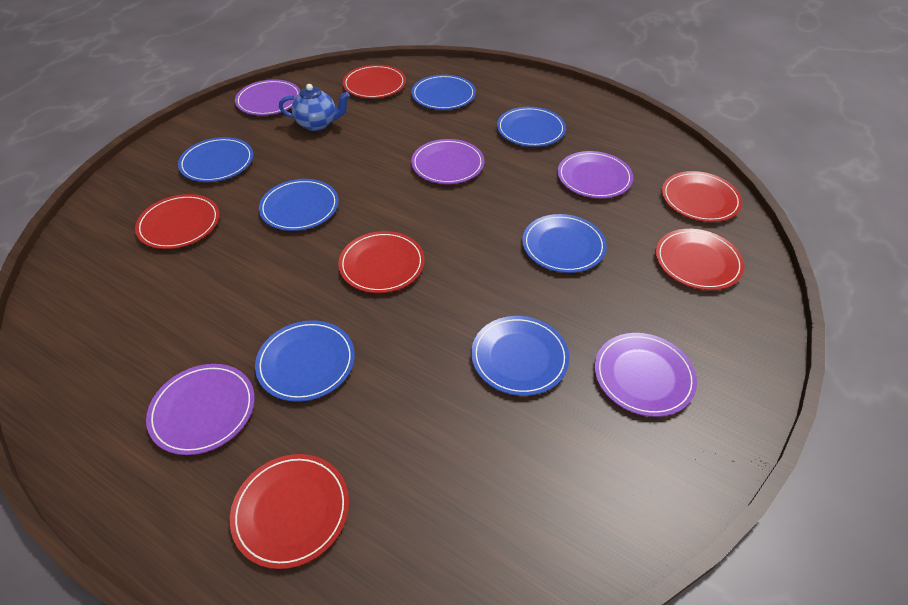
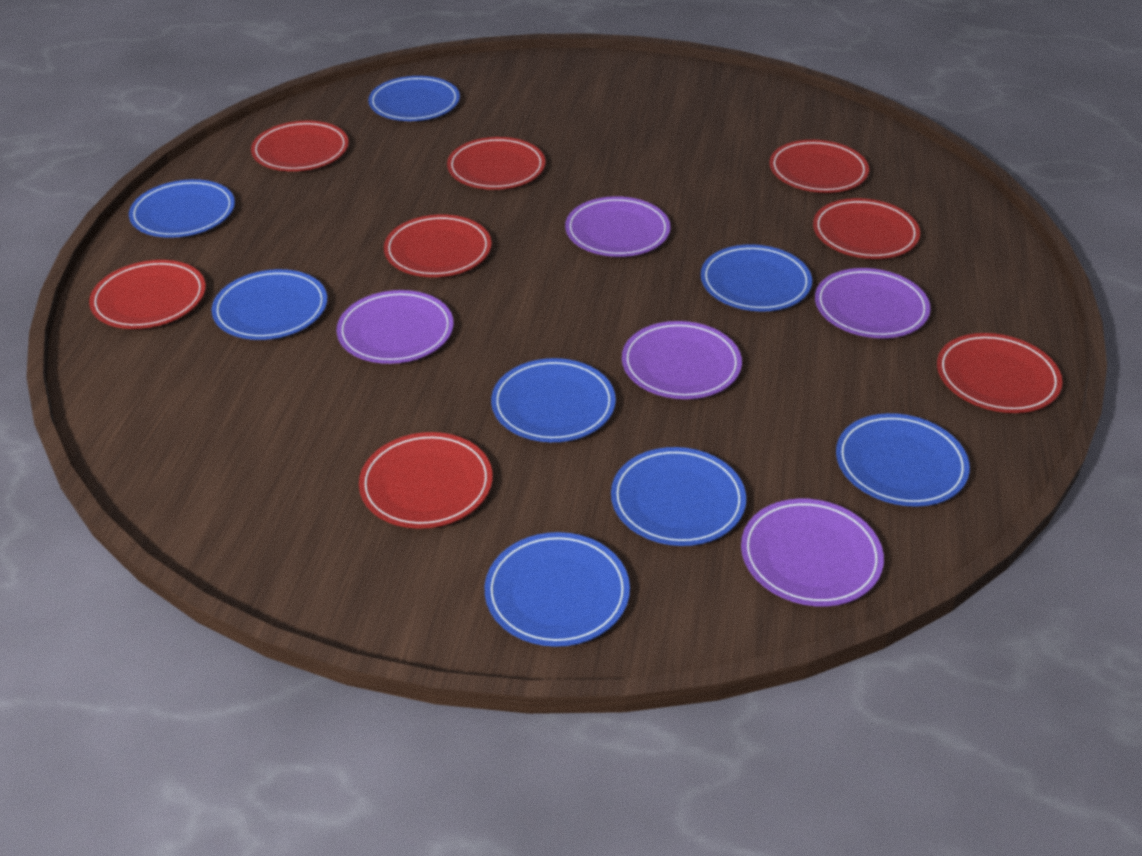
blue plate: [178,137,253,182] [255,320,355,402] [259,179,339,231] [411,75,476,110] [471,316,569,396] [497,107,566,147] [522,214,607,273] = 7 -> [129,179,235,238] [212,269,327,340] [368,76,460,121] [485,532,630,647] [491,358,616,442] [611,447,746,546] [701,244,812,311] [836,413,970,507] = 8
blue teapot: [279,84,350,131] = 1 -> none = 0
red plate: [135,194,220,249] [230,454,349,569] [338,231,425,293] [343,65,406,99] [656,229,744,290] [662,171,742,222] = 6 -> [89,260,206,329] [251,121,349,171] [359,432,493,529] [384,214,492,277] [447,137,545,190] [770,140,869,193] [813,198,920,259] [937,333,1063,413] = 8

